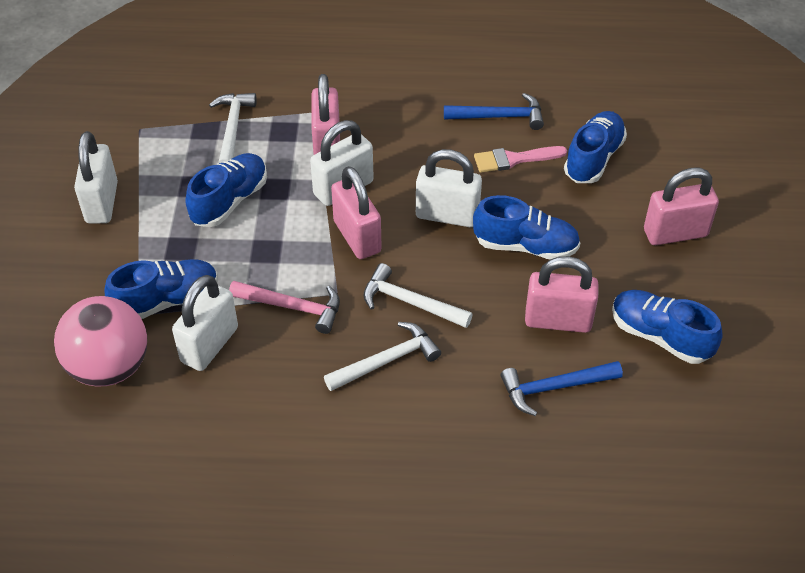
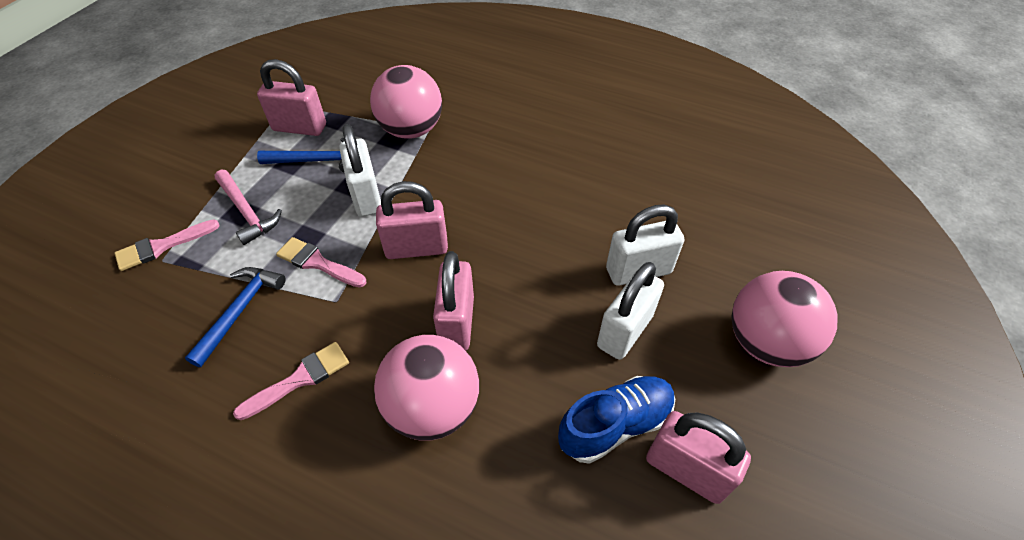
blue shoe: [104,259,218,319] [186,153,267,227] [473,195,580,259] [564,111,627,183] [612,290,723,364] = 5 -> [558,376,675,464] = 1
pink ball: [54,296,147,387] = 1 -> [370,65,442,139] [374,335,479,441] [731,271,837,367] = 3
pink brush: [474,146,567,173] = 1 -> [114,219,220,271] [233,342,349,420] [276,237,366,288] = 3
white hammer: [209,93,257,164] [324,322,441,391] [364,263,473,328] = 3 -> none = 0
white padlock: [74,131,118,224] [172,275,238,371] [310,120,374,206] [416,149,482,227] = 4 -> [339,124,381,217] [597,262,664,360] [606,205,684,286] = 3

